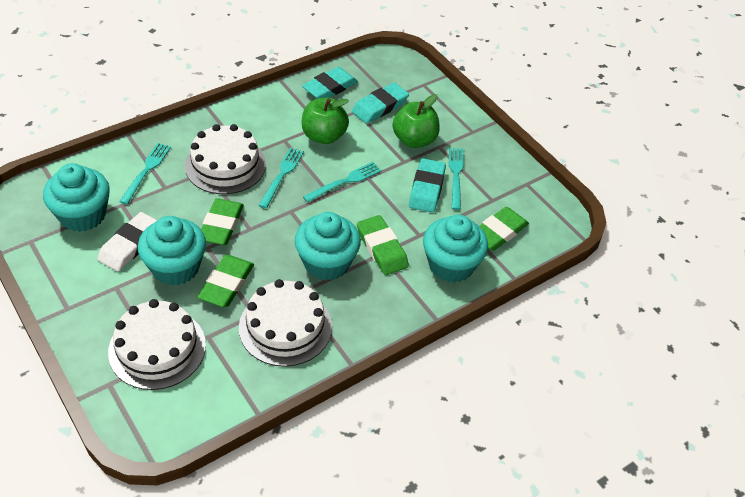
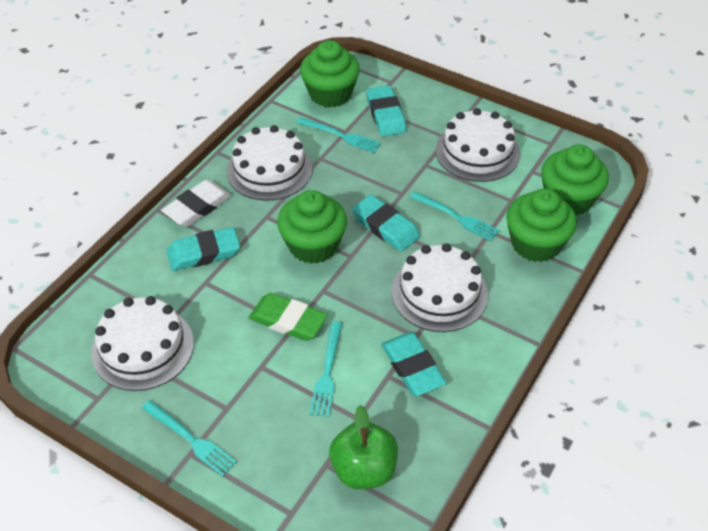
green apple: [302,98,349,144] [392,94,440,148] = 2 -> [329,405,398,489] = 1
green cupcake: none = 0 -> [277,190,347,264] [300,40,360,108] [506,189,577,262] [541,144,609,216] = 4
green eraser: [198,255,254,307] [201,198,244,245] [357,215,409,275] [479,207,529,251] = 4 -> [249,293,328,341] = 1
turquoise cupcake: [43,163,110,232] [138,216,206,286] [295,212,361,280] [423,215,488,283] = 4 -> none = 0
turquoise eraser: [302,67,358,99] [352,82,409,124] [409,158,446,213] = 3 -> [167,227,240,271] [352,195,420,252] [366,86,406,136] [381,333,446,396] = 4
white cake: [108,299,206,390] [185,124,266,194] [239,279,332,367] = 3 -> [91,296,194,391] [227,125,312,201] [391,243,488,332] [435,108,520,182] = 4

